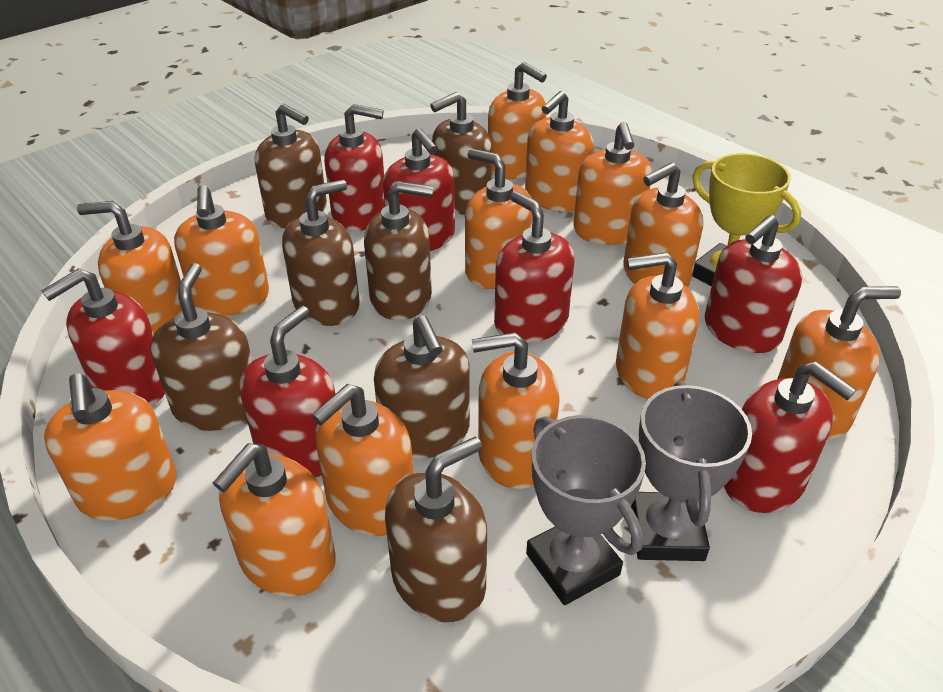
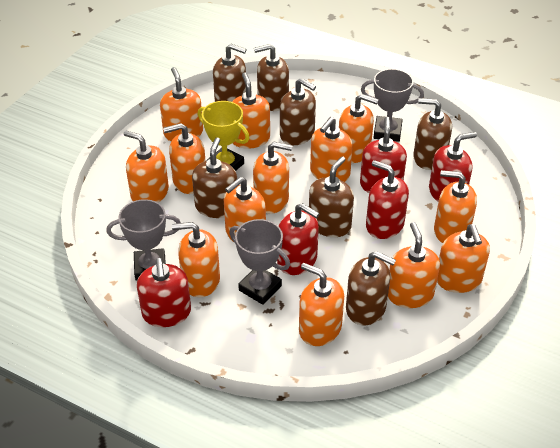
grey trophy: [526,415,646,605] [631,381,752,561] = 2 -> [106,199,181,281] [229,219,290,305] [361,69,424,142] = 3
red soap dispenser: [41,268,165,407] [240,306,335,477] [324,104,385,231] [383,128,455,251] [494,191,574,343] [705,215,802,353] [724,361,857,513] = 7 -> [137,258,191,327] [277,203,320,275] [360,117,407,193] [366,160,409,239] [429,132,477,202] = 5

